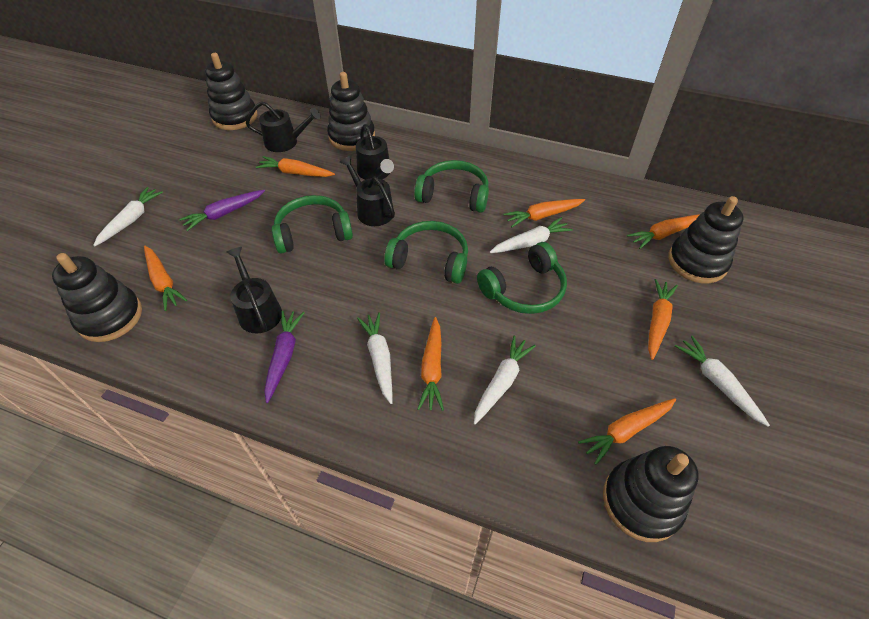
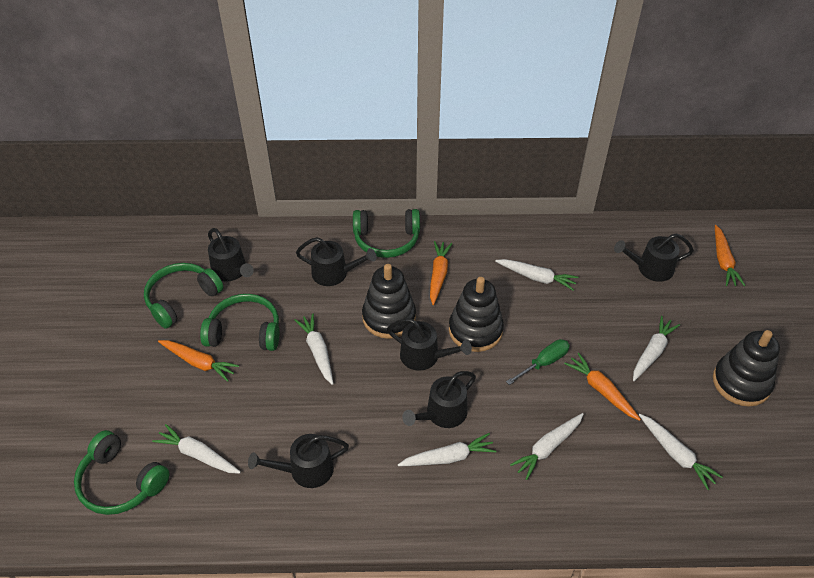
black stacking toy: [52,253,142,342] [205,53,257,130] [327,72,375,151] [603,446,699,542] [668,196,744,283] = 5 -> [362,264,416,339] [449,277,504,352] [713,330,780,407] = 3
black watering can: [227,247,282,334] [246,101,321,152] [340,156,395,226] [356,124,394,180] = 4 -> [208,228,254,282] [248,434,349,488] [296,237,377,286] [387,318,472,371] [402,371,476,428] [614,233,694,282] = 6
green screwdriver: none = 0 -> [506,339,570,385] = 1
orange carrot: [144,246,187,311] [256,156,335,177] [418,317,444,411] [503,199,585,227] [578,398,676,465] [627,214,700,249] [648,279,678,360] = 7 -> [158,340,239,382] [430,241,453,305] [564,353,641,421] [715,225,746,286] = 4
purple carrot: [179,190,265,231] [264,311,305,403] = 2 -> none = 0
white carrot: [93,187,163,246] [357,312,392,404] [474,335,536,425] [490,217,573,253] [675,336,770,427] = 5 -> [152,424,241,474] [294,313,333,385] [398,433,496,466] [495,259,578,291] [510,413,584,480] [633,316,680,381] [639,414,723,490] = 7

